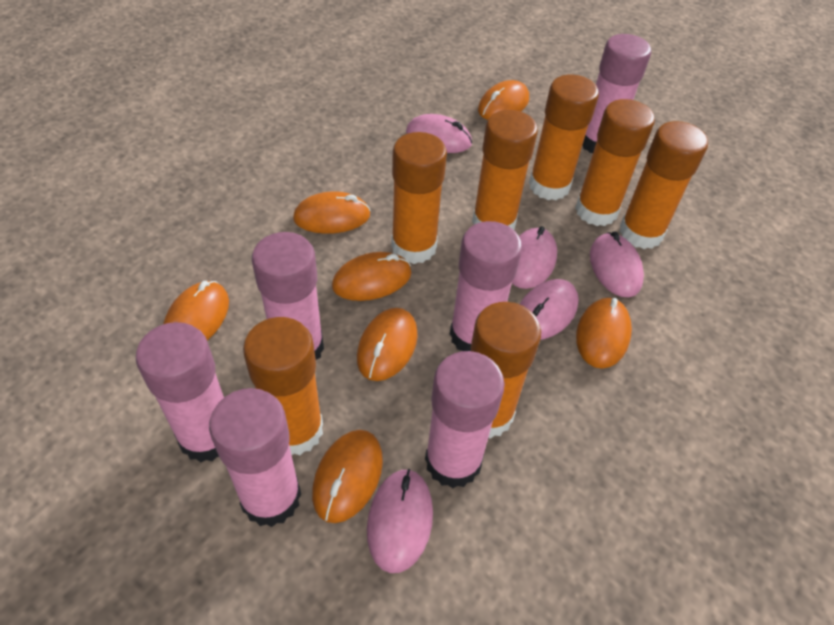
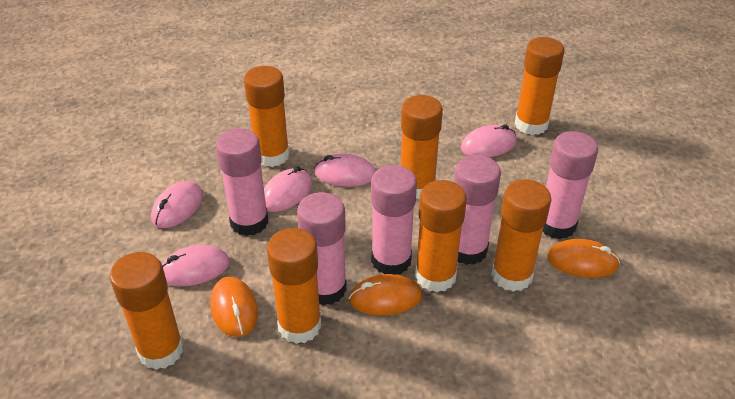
orange mouse: [163,281,229,340] [293,191,371,234] [312,430,383,523] [332,252,411,301] [357,308,418,381] [478,80,529,120] [576,298,632,369] = 7 -> [210,276,258,337] [349,274,422,316] [547,239,620,278] = 3
pink glue stick: [136,322,224,463] [209,388,301,527] [252,232,324,360] [425,351,505,488] [450,221,522,351] [582,34,651,153] = 6 -> [216,128,269,236] [297,192,347,306] [371,165,417,274] [454,155,501,265] [542,131,598,239] = 5

